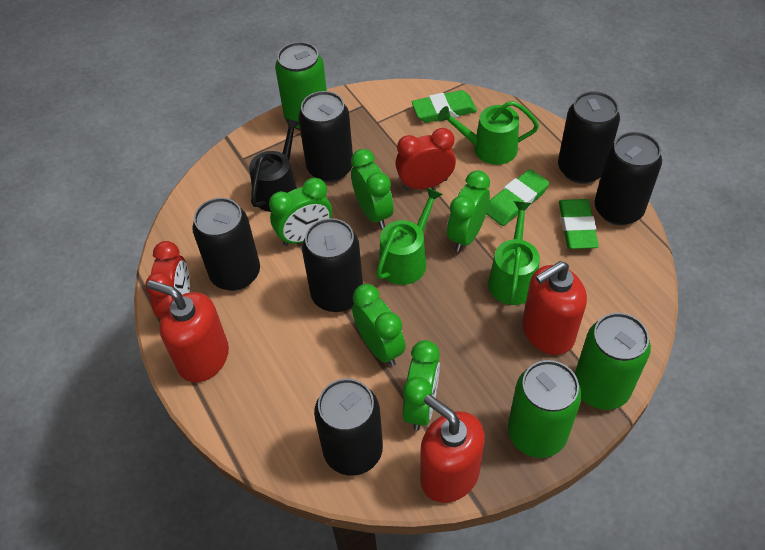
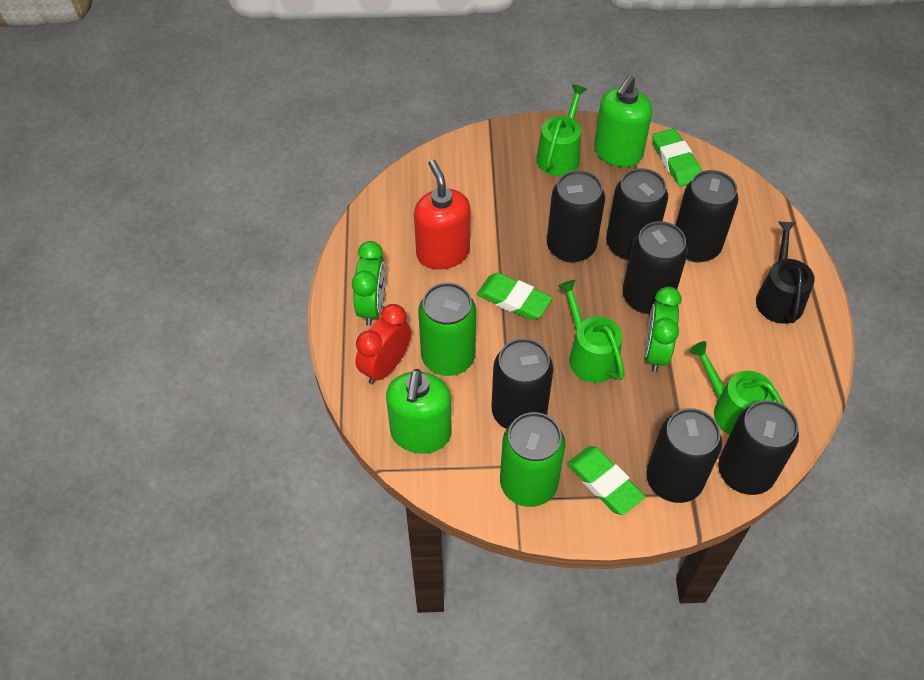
black can: [192,198,260,291] [298,91,353,182] [302,218,363,312] [314,379,383,476] [558,91,620,184] [595,132,662,225] = 6 -> [491,338,553,429] [547,170,605,263] [606,168,668,260] [623,221,688,314] [646,408,722,503] [676,170,738,262] [718,400,799,495] = 7
green can: [275,42,327,130] [508,360,582,458] [574,313,651,410] = 3 -> [418,283,476,376] [500,412,565,507] = 2
green clock: [269,178,332,246] [351,149,394,229] [352,284,406,366] [403,340,440,430] [447,170,490,252] = 5 -> [352,241,386,326] [645,286,681,372] = 2
green soap dispenser: none = 0 -> [386,369,452,454] [594,75,652,167] = 2
red clock: [145,241,190,319] [395,128,456,190] = 2 -> [355,304,411,384] = 1
red soap dispenser: [147,280,229,382] [420,394,485,503] [522,261,587,355] = 3 -> [414,160,471,270] = 1

